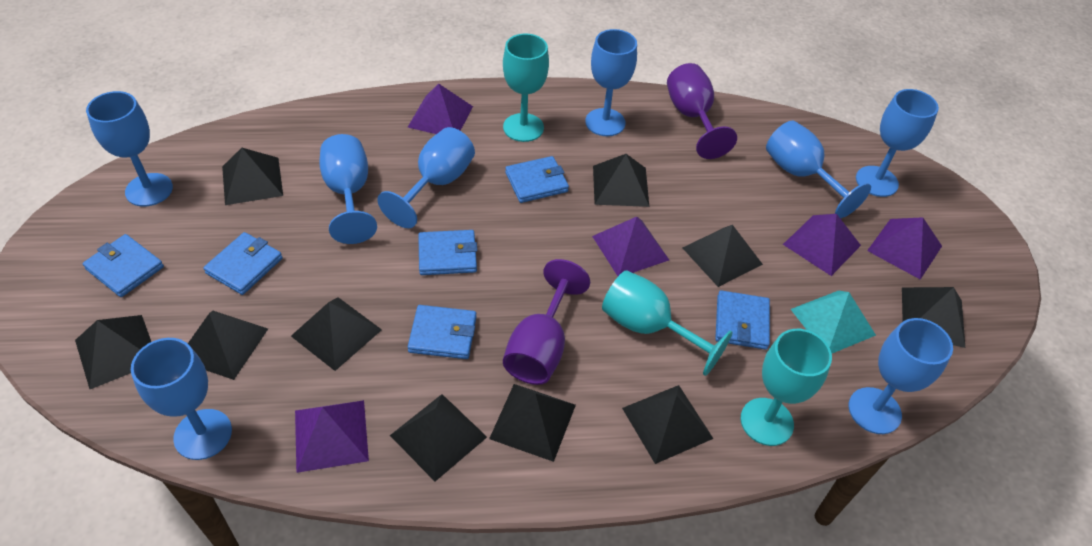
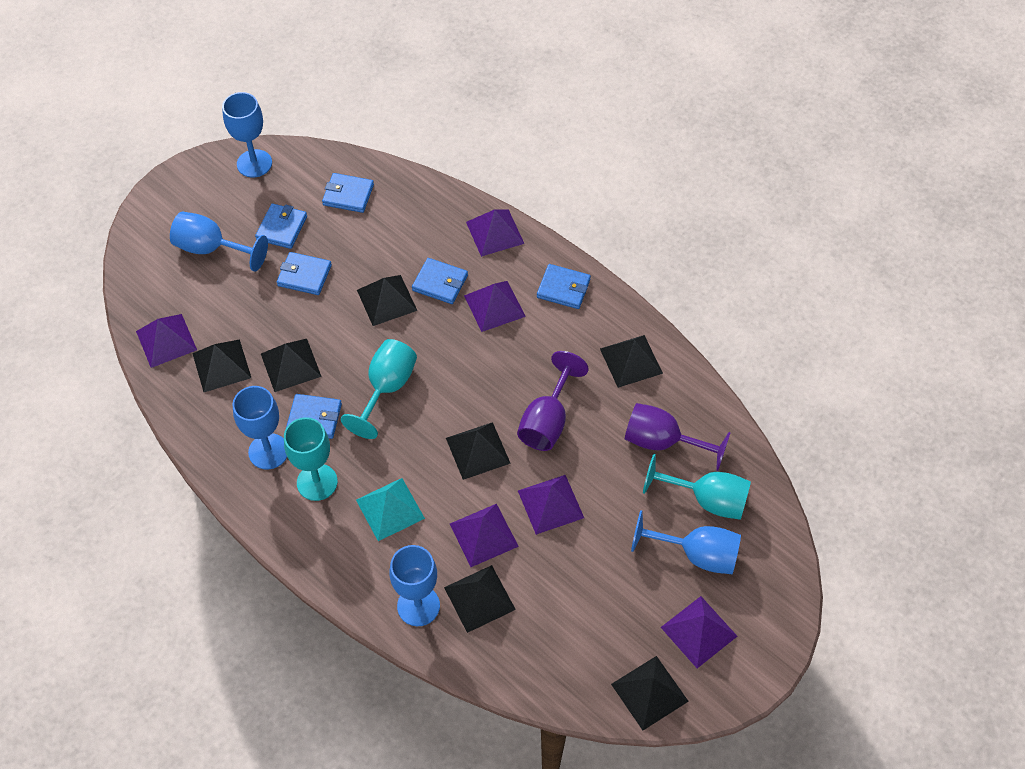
black pyramid: [75,315,151,389] [188,311,268,380] [222,148,283,205] [291,297,382,371] [390,394,487,481] [489,384,576,462] [593,154,649,207] [622,385,714,464] [683,225,763,287] [902,287,965,348] = 10 -> [192,339,251,392] [261,339,322,392] [357,275,417,326] [444,565,516,633] [446,422,511,480] [600,335,663,388] [611,656,689,730] = 7
blue goblet: [86,91,173,207] [131,338,232,460] [319,134,377,244] [378,127,475,228] [585,29,637,136] [766,121,871,218] [848,318,953,434] [856,89,939,197] = 8 -> [170,212,268,271] [222,92,272,178] [232,386,287,470] [390,545,440,626] [631,510,741,574] = 5
purple pyramid: [295,400,369,473] [408,84,473,134] [592,217,669,276] [783,214,861,276] [867,217,942,280] = 5 -> [136,314,197,368] [450,504,519,567] [464,281,526,332] [466,209,524,257] [518,475,584,535] [661,596,737,668] = 6

